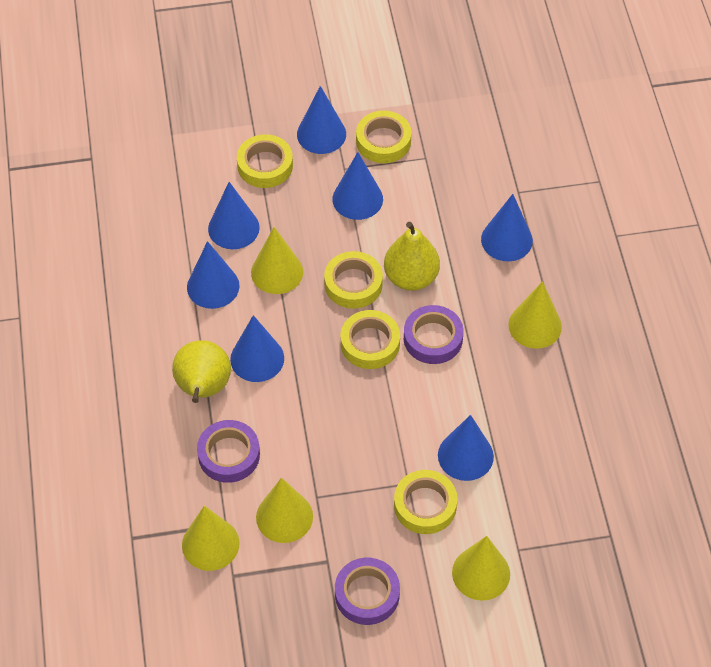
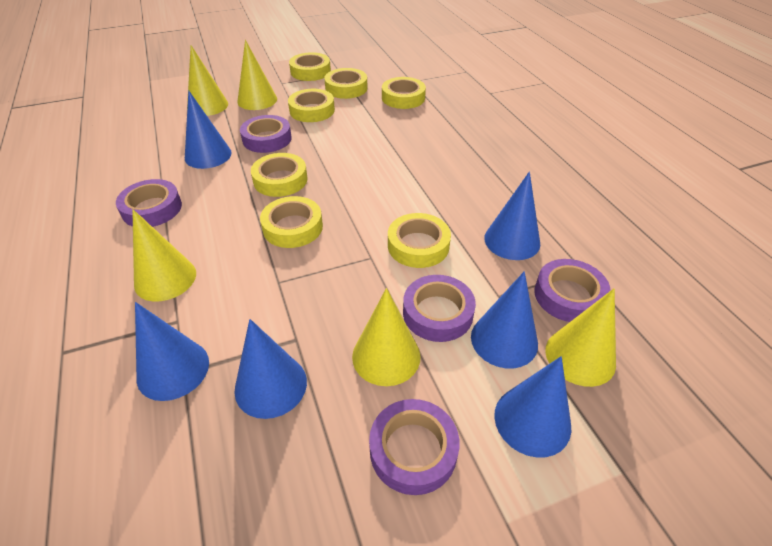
blue cone: [187,241,240,309] [208,182,260,249] [230,315,284,382] [297,86,346,154] [332,152,383,220] [438,415,494,481] [481,194,533,261] = 7 -> [135,302,209,401] [185,90,232,169] [234,319,307,419] [471,271,538,368] [484,172,540,260] [494,356,571,458] = 6
purple tape: [197,420,260,483] [335,558,400,625] [404,305,464,364] = 3 -> [116,179,182,227] [240,115,292,153] [369,399,460,495] [403,275,476,342] [534,259,611,322] = 5
yellow pear: [172,340,231,403] [384,222,440,291] = 2 -> none = 0
yellow tape: [237,134,293,188] [324,251,383,309] [341,310,400,369] [356,110,412,163] [394,470,458,534] = 5 -> [251,153,308,197] [260,196,323,248] [288,89,335,122] [289,52,331,81] [324,68,368,99] [382,77,426,109] [388,213,451,268] = 7

